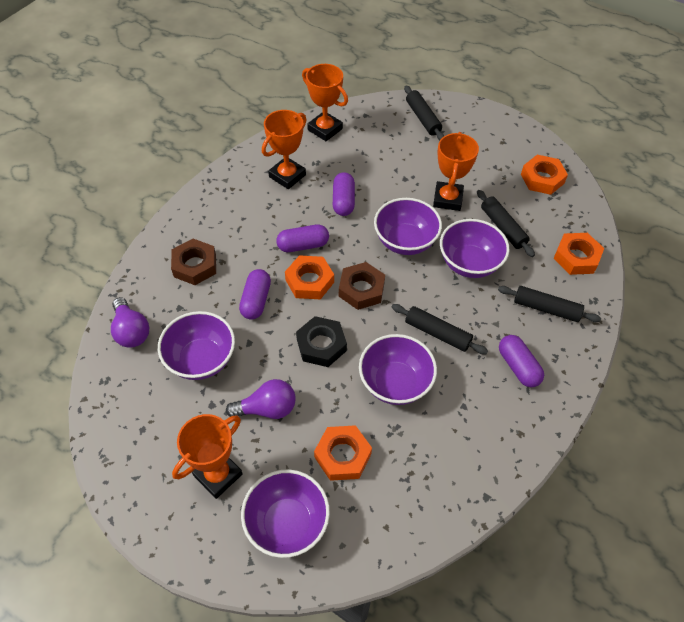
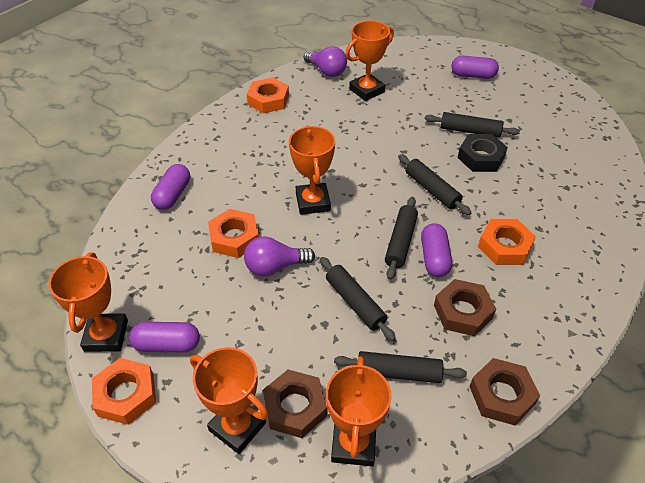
black rolling pin: [392,304,488,354] [404,86,444,140] [477,190,535,257] [498,286,601,322] = 4 -> [320,257,396,341] [334,351,467,383] [385,197,418,280] [398,154,472,215] [425,112,520,138] = 5
brown nut: [171,239,216,285] [339,262,385,310] = 2 -> [263,370,327,438] [434,279,496,336] [469,358,540,426] = 3
orange trophy: [172,414,243,499] [262,110,307,189] [302,64,348,141] [433,132,479,211] = 4 -> [49,252,128,352] [190,347,268,454] [289,125,335,215] [326,356,392,466] [345,21,394,101] = 5
purple bowl: [158,311,235,380] [241,470,330,558] [359,334,437,405] [374,198,442,255] [440,219,509,278] = 5 -> none = 0

